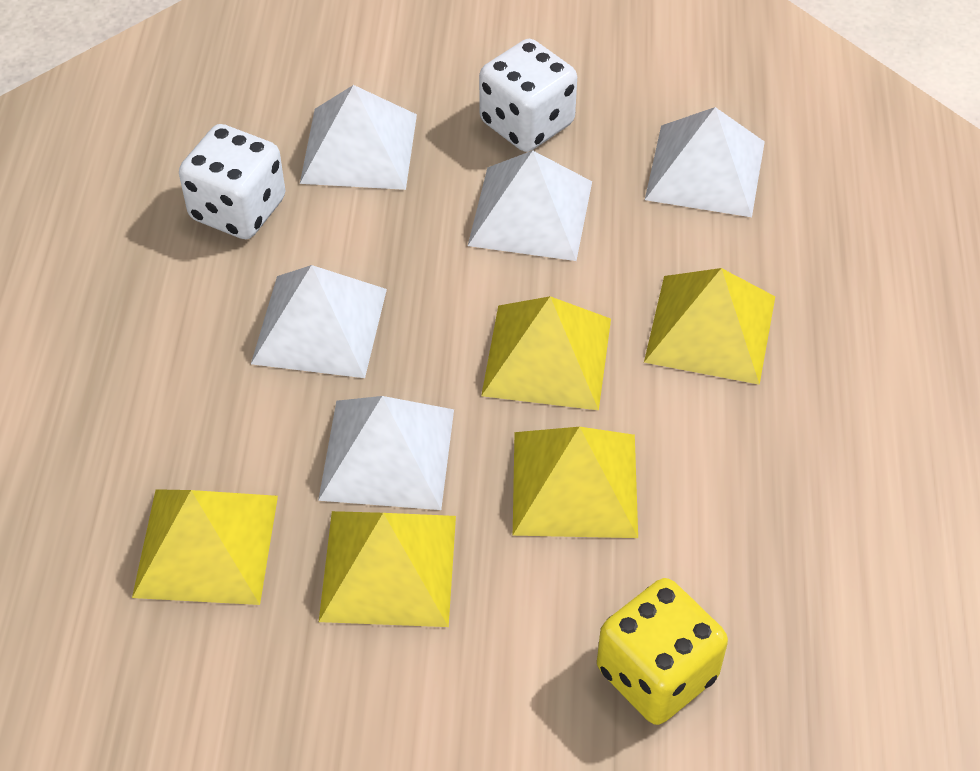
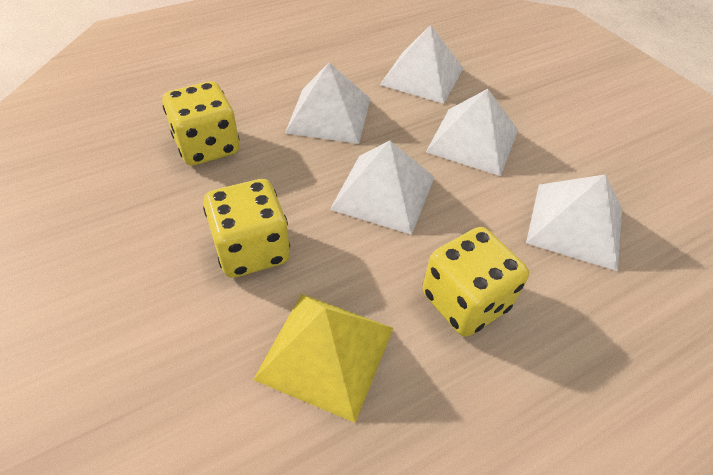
white dice: [179,124,285,239] [479,39,577,152] = 2 -> none = 0
yellow dice: [597,578,728,725] = 1 -> [162,81,240,166] [203,179,290,278] [422,227,529,337] = 3
yellow pyramid: [132,489,278,605] [319,511,456,627] [481,296,611,410] [513,427,638,538] [644,268,775,385] = 5 -> [253,294,393,423] = 1

